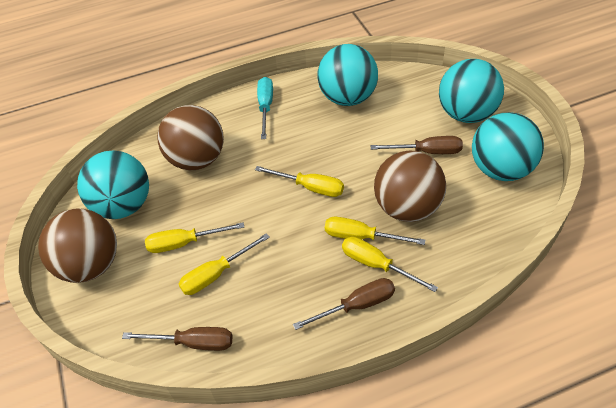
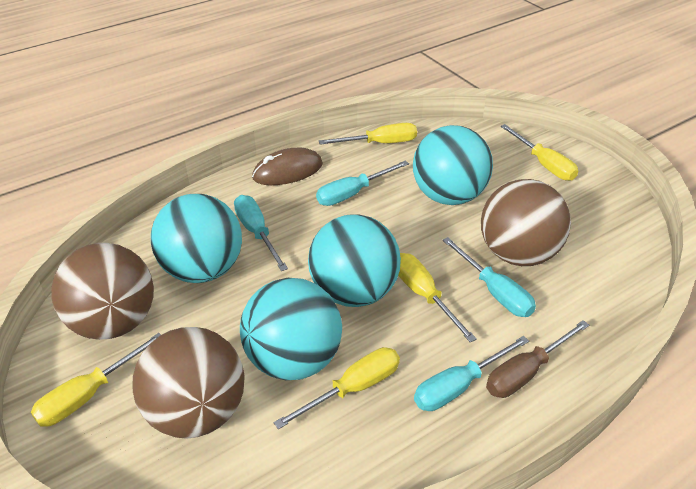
brown mouse: none = 0 -> [252,148,323,185] = 1
brown screwdriver: [122,327,232,351] [293,278,395,330] [371,136,463,154] = 3 -> [486,320,589,398] = 1
turquoise screwdriver: [257,77,273,139] = 1 -> [234,195,288,271] [316,161,409,206] [414,336,529,411] [442,237,536,317] = 4

